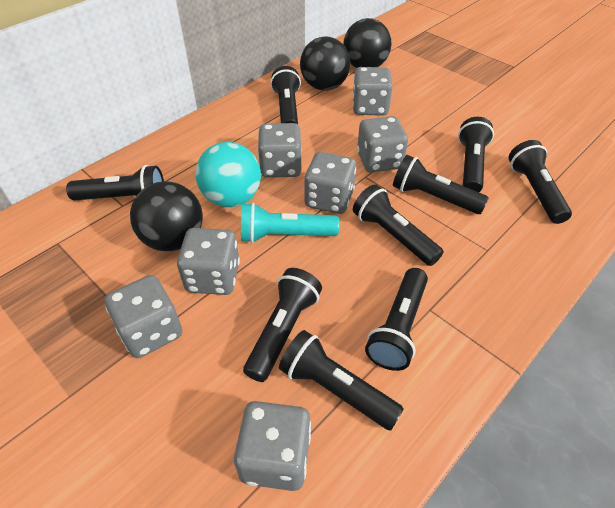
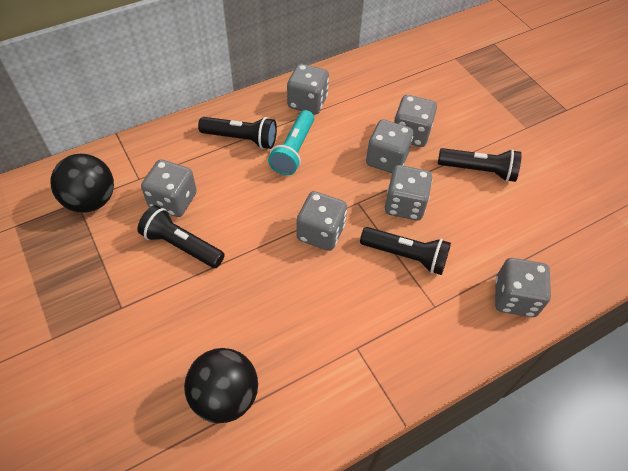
black ball: [130,181,203,251] [300,36,350,91] [343,18,392,68] = 3 -> [51,154,114,213] [184,348,258,423] = 2
black flashlight: [66,165,164,200] [243,268,322,382] [270,66,301,124] [279,330,404,430] [353,184,444,266] [365,268,428,371] [393,155,489,214] [458,117,494,192] [508,140,572,224] = 9 -> [137,205,225,268] [198,117,277,149] [360,227,451,275] [438,148,522,182] = 4
turquoise ball: [195,142,261,207] = 1 -> none = 0

